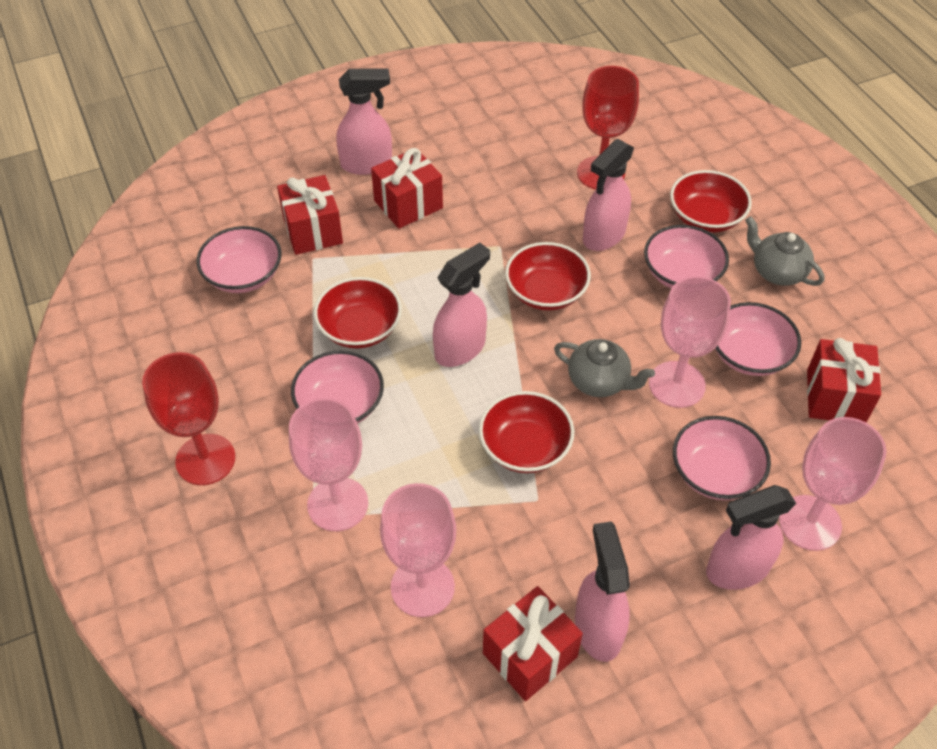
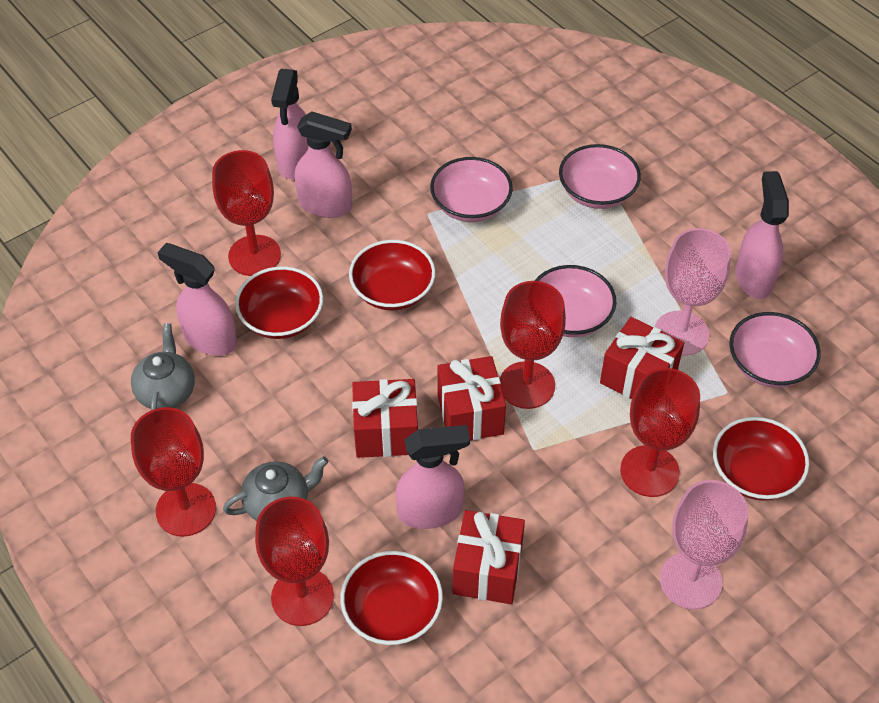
pink bowl: [196,226,281,293] [291,350,384,424] [644,225,729,288] [673,416,771,500] [715,302,801,376] = 5 -> [430,157,513,222] [535,265,616,337] [559,144,641,209] [729,312,821,388] = 4
pink goblet: [289,398,368,531] [380,483,456,617] [649,276,731,408] [779,417,886,551] = 4 -> [655,228,731,356] [660,480,748,609] = 2
red goblet: [142,352,235,485] [577,66,639,190] = 2 -> [131,407,216,537] [212,150,281,276] [255,497,334,626] [500,281,566,409] [620,368,700,497] = 5

